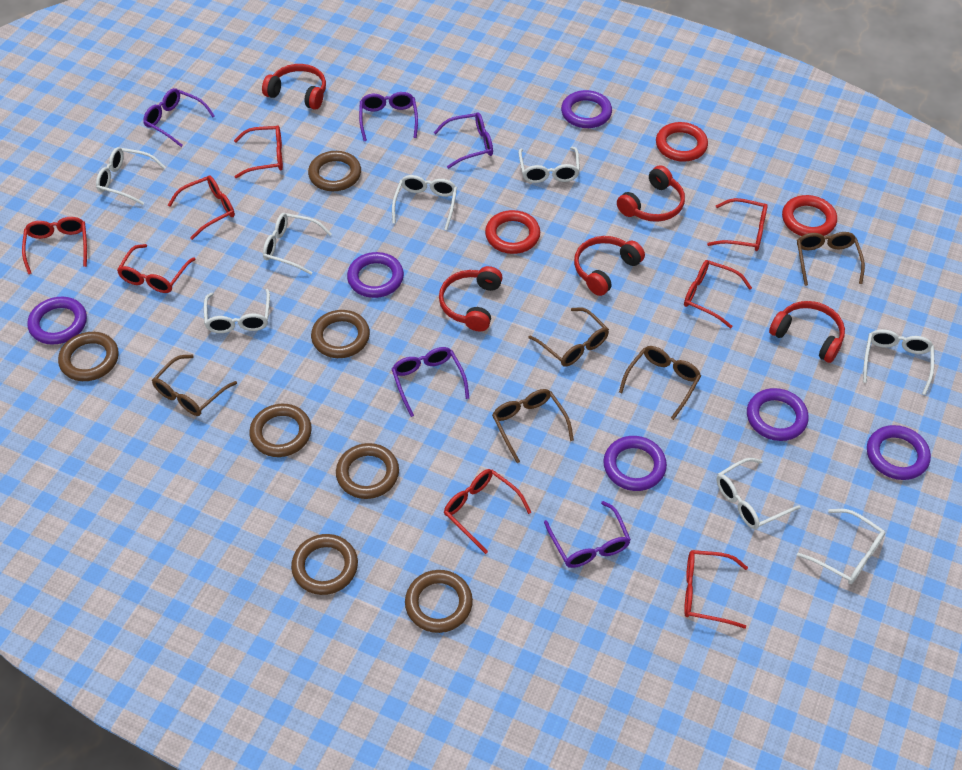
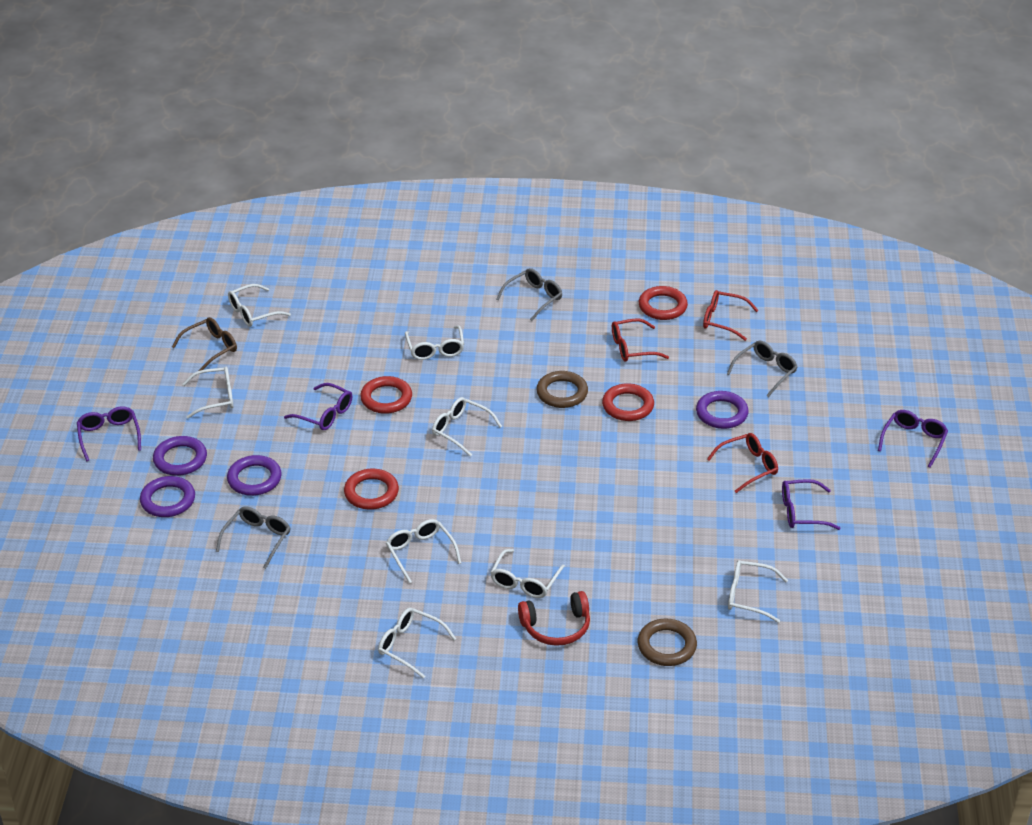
brown glasses: [152,355,237,416] [492,389,574,463] [528,307,609,367] [619,346,701,420] [797,232,865,286] = 5 -> [172,317,237,371] = 1
brown ring: [58,332,119,381] [249,404,312,457] [291,534,358,595] [308,151,361,191] [311,310,370,358] [336,443,399,499] [405,570,473,633] = 7 -> [537,371,588,408] [638,618,697,666] = 2
grey glasses: none = 0 -> [216,506,290,569] [496,268,562,321] [727,341,797,397] = 3
purple glasses: [143,88,215,147] [359,92,418,141] [392,347,469,417] [434,112,493,169] [544,501,631,568] = 5 -> [77,406,141,461] [284,383,352,430] [782,479,841,530] [878,410,948,468] = 4
purple ring: [27,297,87,345] [347,252,404,298] [561,90,612,128] [603,436,667,491] [747,388,809,441] [867,425,931,480] = 6 -> [140,476,195,517] [153,436,207,476] [227,455,282,496] [696,391,748,429] = 4
red glasses: [22,217,87,274] [117,244,196,293] [168,175,235,240] [234,125,283,178] [444,469,531,554] [684,260,752,328] [684,550,748,629] [707,198,768,251] = 8 -> [612,319,669,362] [703,290,758,341] [707,433,778,493] = 3
red headphones: [262,64,326,110] [439,266,503,331] [574,236,645,296] [617,165,685,222] [769,301,845,363] = 5 -> [518,591,590,646] = 1
red ring: [485,210,540,254] [656,122,708,162] [782,195,837,236] = 3 -> [344,468,399,510] [360,376,412,414] [602,383,654,421] [639,286,688,320] = 4

